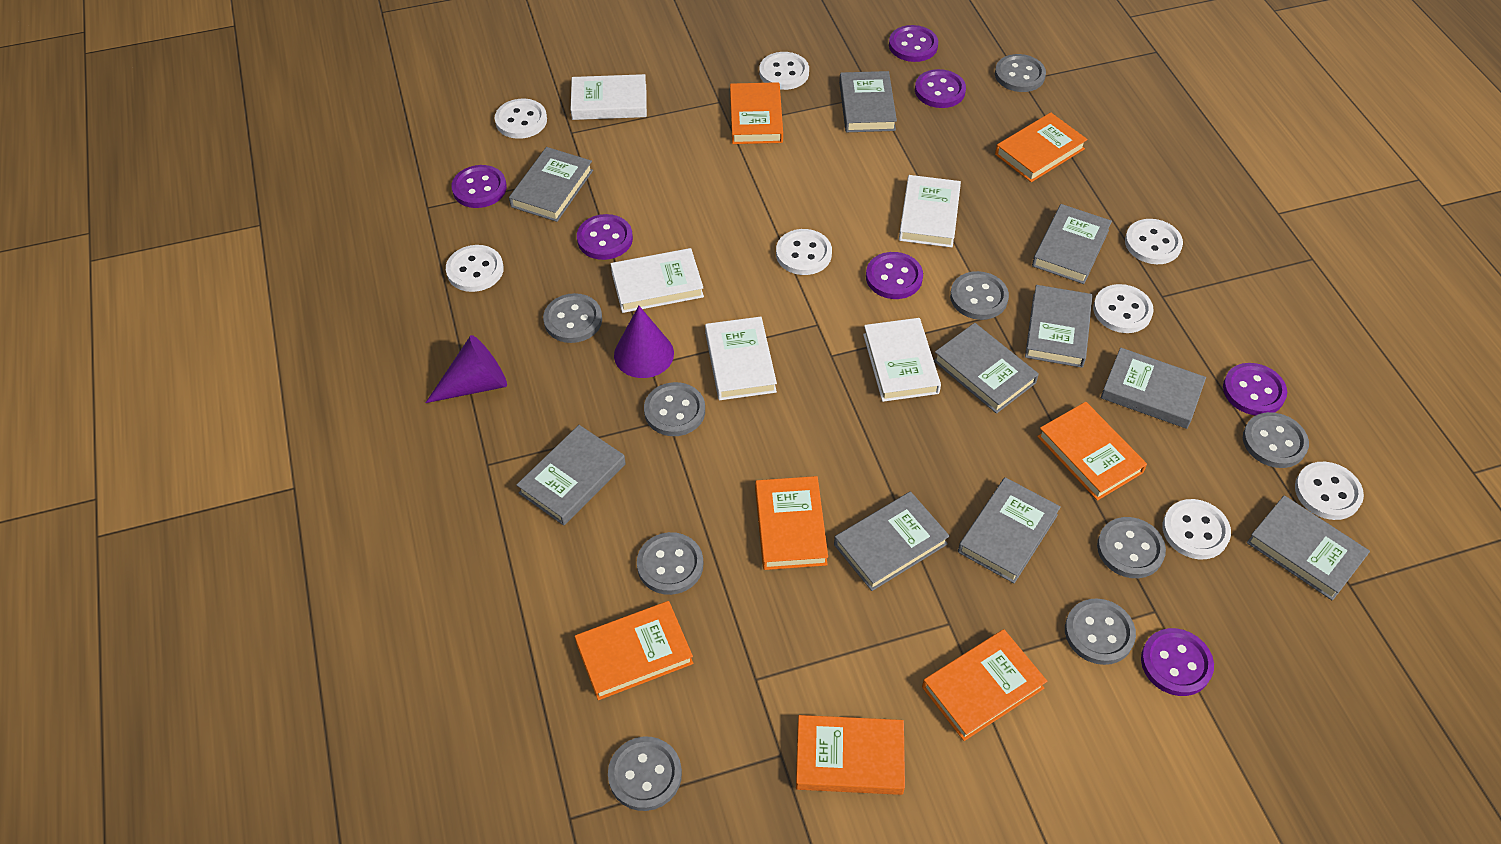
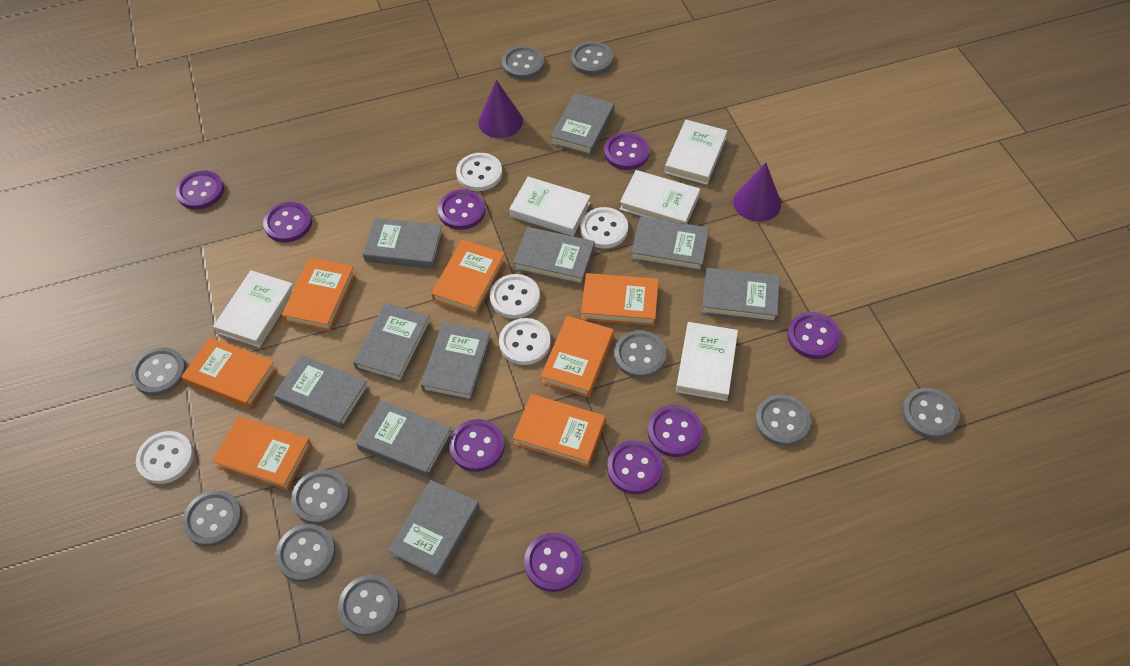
grey button: [543,293,602,343] [608,737,682,811] [637,532,703,595] [644,382,705,436] [950,271,1009,320] [995,54,1046,92] [1065,598,1136,665] [1097,517,1166,578] [1243,412,1309,468] = 9 -> [131,348,186,396] [182,490,242,547] [276,524,336,582] [291,469,350,525] [338,575,399,636] [502,46,544,79] [571,42,613,75] [614,331,667,378] [755,395,811,446] [902,388,959,439] = 10
purple button: [451,165,507,208] [577,214,633,260] [866,252,923,299] [889,25,938,62] [915,69,966,108] [1141,628,1214,696] [1223,363,1287,415] = 7 -> [176,170,224,210] [263,202,312,242] [438,189,486,230] [449,419,505,472] [524,533,583,592] [604,132,650,170] [607,440,663,494] [648,405,703,457] [787,312,841,359] = 9
white button: [446,245,504,292] [495,99,547,139] [759,52,809,90] [776,229,832,275] [1093,284,1153,333] [1125,219,1183,264] [1163,499,1231,559] [1295,462,1364,520] = 8 -> [136,431,194,484] [456,153,502,191] [490,274,540,319] [499,318,551,365] [580,207,628,248] = 5

